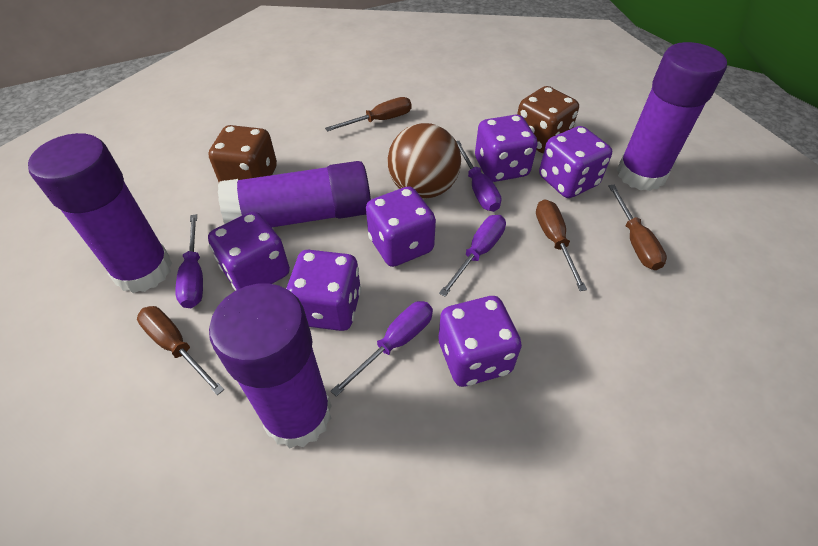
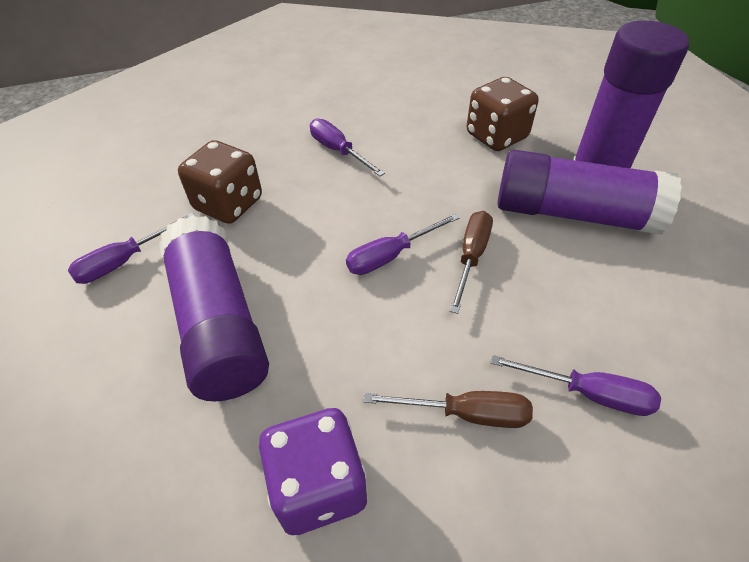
brown ball: [387,123,461,199] = 1 -> none = 0
brown screwdriver: [137,306,224,395] [325,97,412,132] [536,199,587,291] [608,185,667,270] = 4 -> [364,391,533,428] [450,211,493,314] = 2
purple dice: [208,211,290,291] [286,250,361,331] [366,187,436,267] [439,296,522,387] [475,115,538,182] [539,126,612,198] = 6 -> [259,408,368,535] = 1
purple glue stick: [28,133,172,293] [209,283,332,448] [218,161,371,228] [617,42,727,191] = 4 -> [159,215,269,401] [497,150,682,235] [573,20,689,169] = 3

